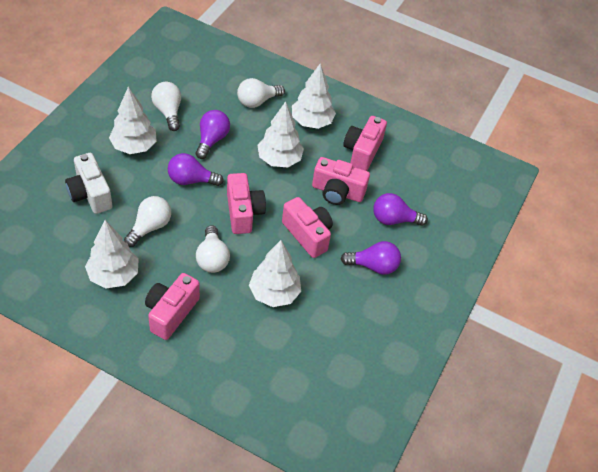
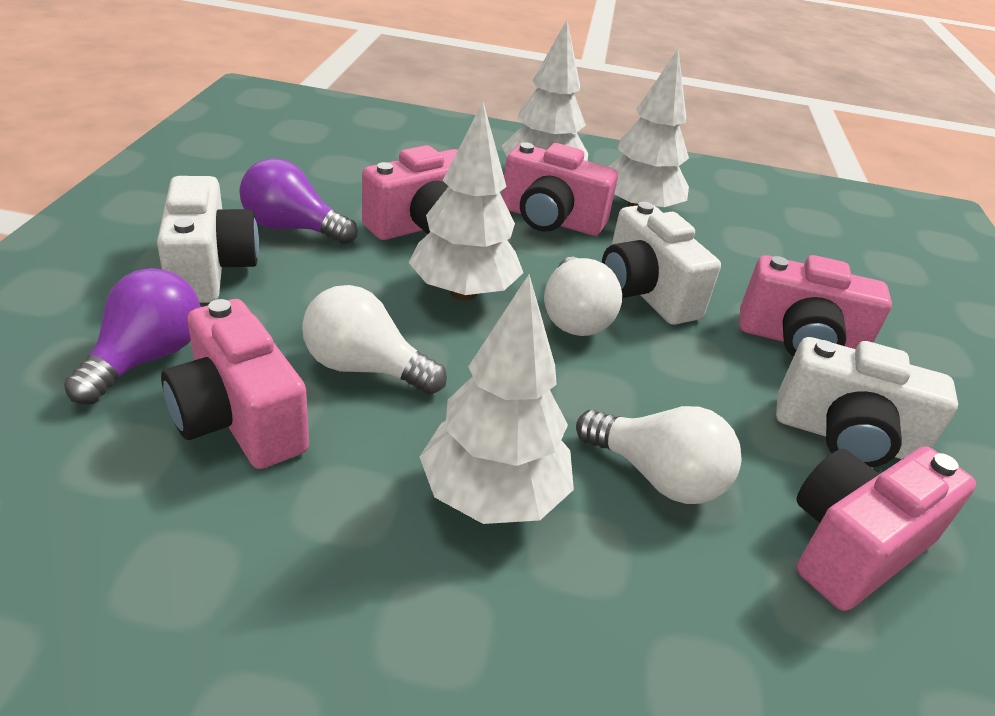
purple light bulb: [168,153,224,186] [196,110,230,159] [341,241,401,275] [373,193,428,226] = 4 -> [64,268,201,404] [239,158,358,244] = 2
white camera: [65,153,112,214] = 1 -> [157,176,259,303] [602,202,721,325] [776,337,958,467] = 3
white light bulb: [124,196,171,247] [151,82,181,131] [196,225,230,273] [237,78,285,108] = 4 -> [302,285,447,395] [544,257,622,336] [576,406,742,504] = 3
white tree: [85,220,139,288] [109,87,156,154] [249,240,301,307] [257,101,304,167] [292,63,336,129] = 5 -> [409,102,523,301] [420,275,574,524] [502,20,588,161] [608,49,689,207] = 4

